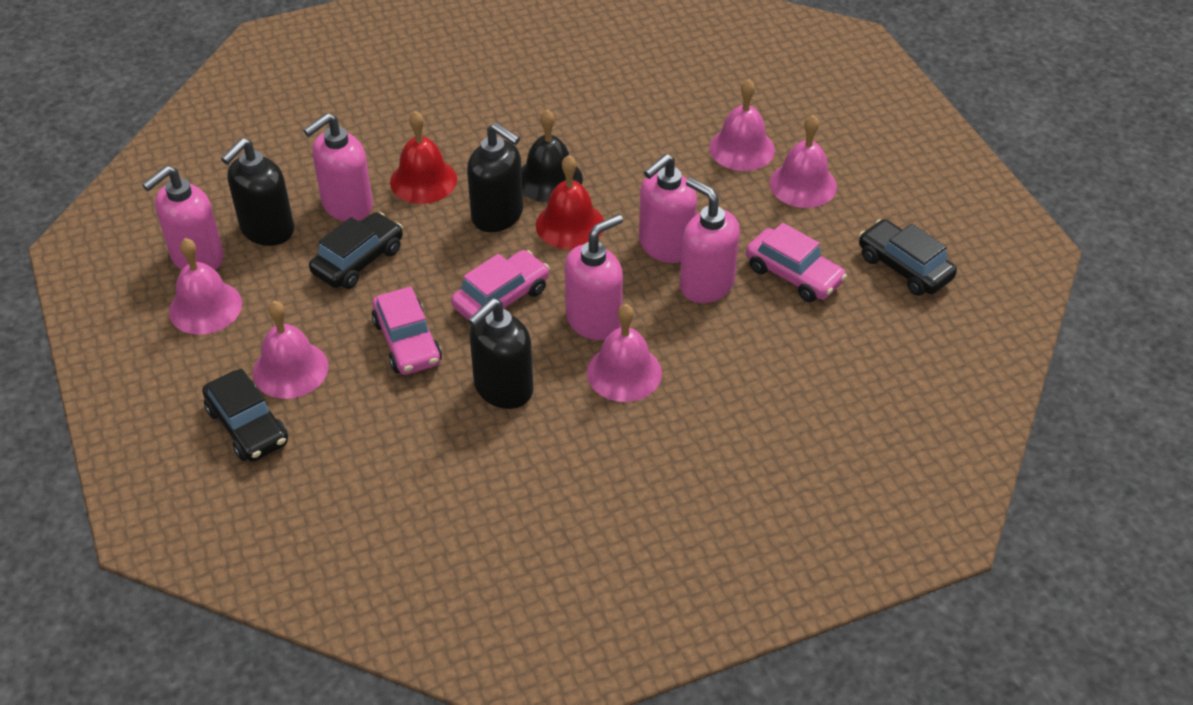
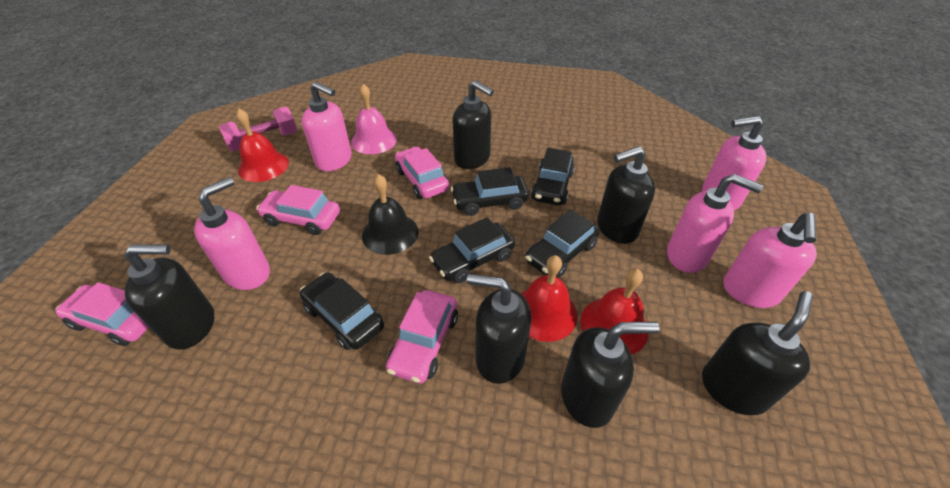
black car: [202,368,288,461] [309,212,403,289] [859,219,957,296] = 3 -> [300,273,384,350] [429,217,515,283] [451,167,529,216] [525,210,600,278] [531,148,575,205] = 5
black soap dispenser: [221,138,294,246] [467,122,523,232] [468,298,533,409] = 3 -> [124,244,214,350] [453,80,494,169] [467,274,531,384] [561,322,660,428] [597,146,655,244] [702,291,813,415] = 6
pink bell: [169,238,242,335] [253,301,328,399] [587,304,662,402] [709,79,775,171] [770,115,837,208] = 5 -> [351,84,397,154] = 1
pink car: [372,287,442,375] [451,250,550,320] [746,223,847,302] = 3 -> [55,282,149,346] [256,185,340,235] [386,290,458,383] [395,147,449,199] = 4
pink dumbbell: none = 0 -> [219,107,297,151] = 1
red bell: [390,111,457,204] [536,155,604,249] = 2 -> [236,109,289,182] [521,255,577,342] [580,269,649,355] = 3

